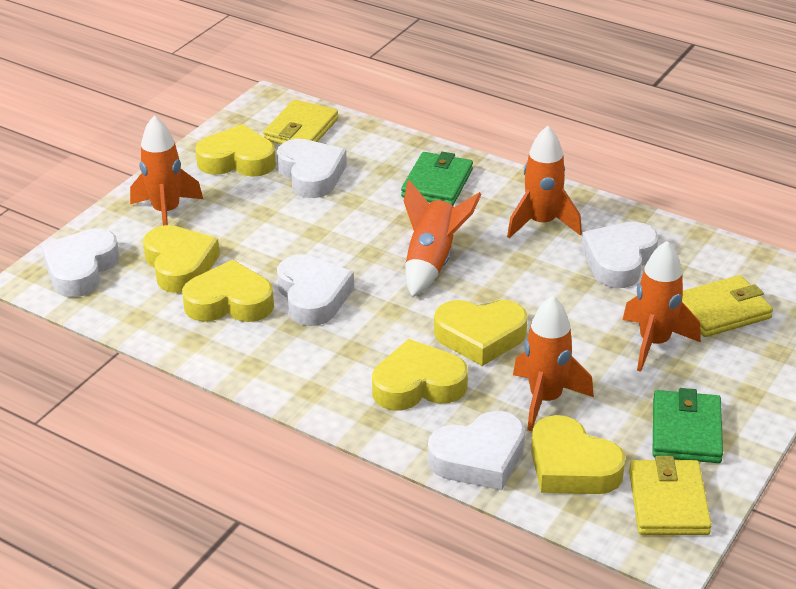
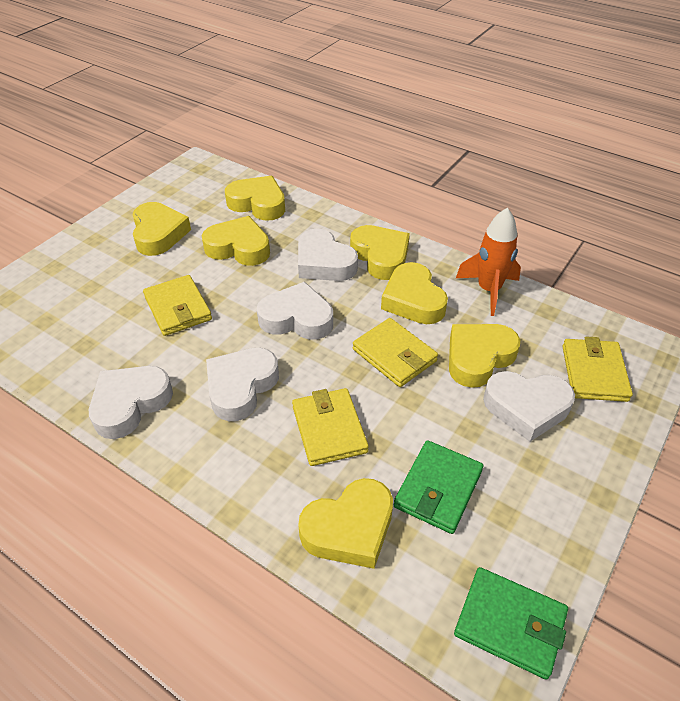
orange rocket: [130,116,203,226] [404,180,482,297] [507,126,582,238] [513,296,594,431] [623,241,701,372] = 5 -> [456,208,521,316] = 1
yellow heart: [143,225,220,293] [182,260,274,322] [196,124,276,177] [372,339,468,410] [434,300,527,366] [531,415,625,494] = 6 -> [132,202,191,256] [202,216,270,266] [225,176,285,221] [298,478,393,569] [350,225,410,280] [381,262,448,324] [449,324,520,388] = 7
yellow wallet: [263,100,338,144] [629,456,712,535] [682,275,773,337] = 3 -> [143,275,212,336] [292,388,369,466] [353,318,438,387] [562,336,633,402] = 4

